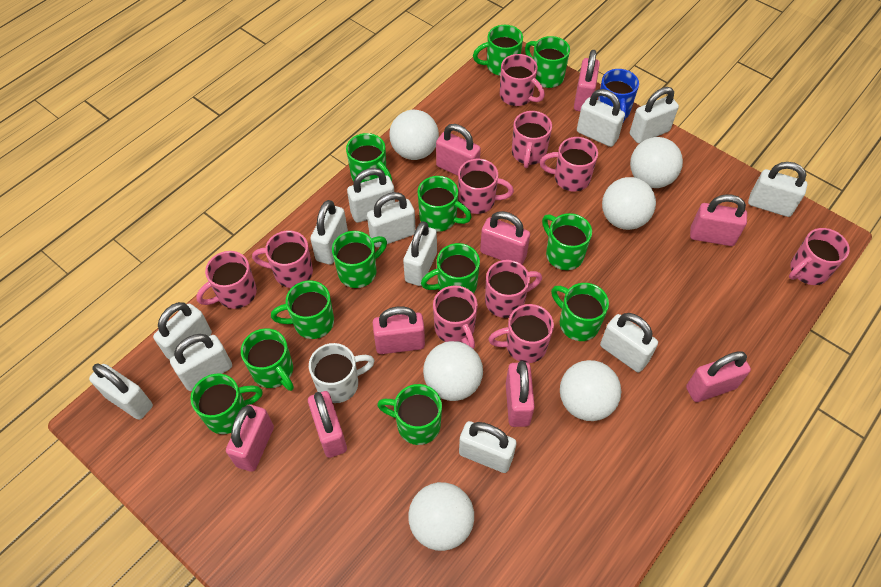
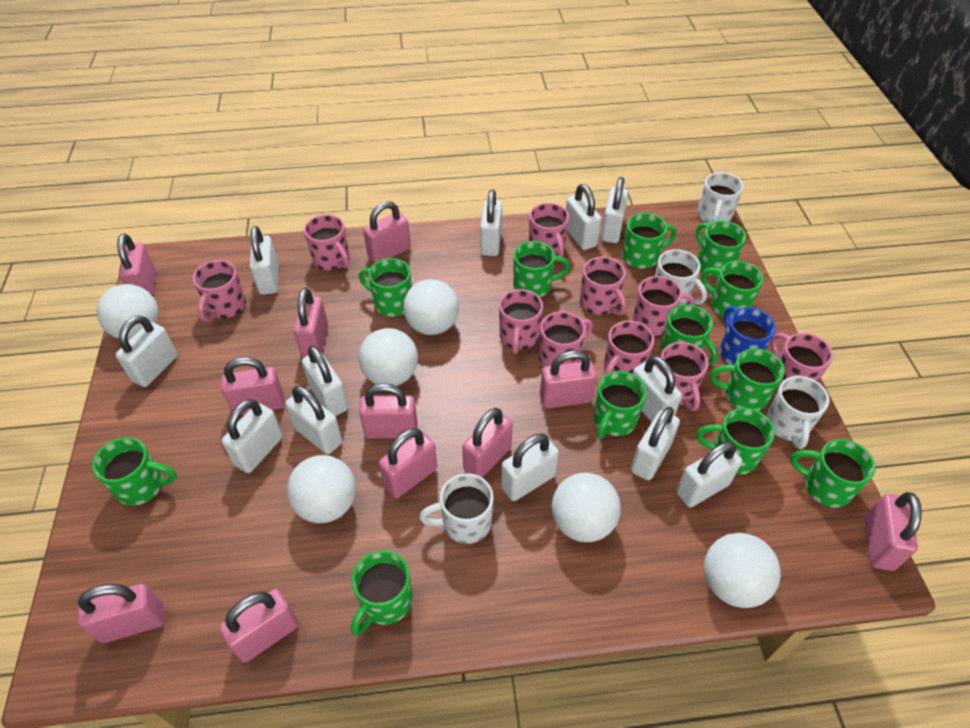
pink padlock: [226,404,274,472] [308,391,347,458] [372,306,425,354] [436,124,481,176] [480,211,530,264] [506,361,535,427] [574,50,600,111] [686,351,751,402] [690,194,747,246] = 9 -> [78,584,165,643] [117,234,156,296] [219,589,298,663] [221,357,284,415] [294,288,328,358] [359,383,418,439] [363,201,411,263] [379,428,437,498] [462,408,513,478] [540,350,597,408] [864,492,922,571] = 11
white mug: [309,343,375,403] = 1 -> [419,473,493,544] [655,249,707,305] [697,172,744,224] [766,376,829,449] = 4

